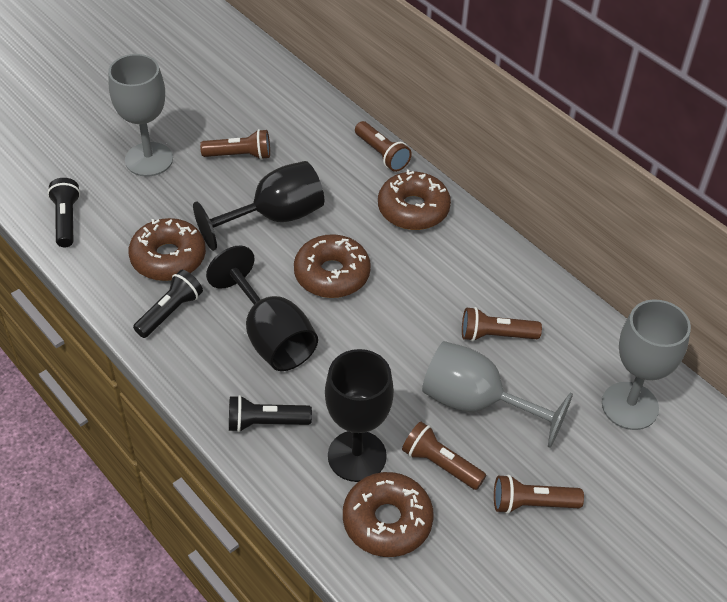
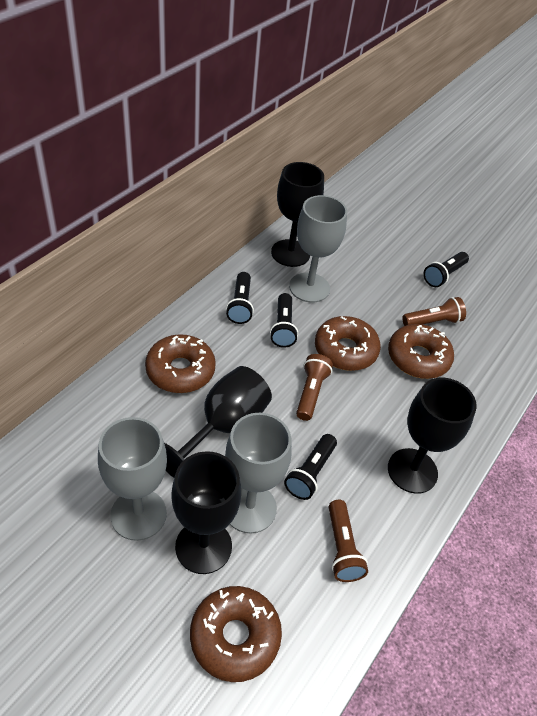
black flashlight: [48,178,80,247] [133,270,203,338] [229,395,312,432] = 3 -> [226,272,254,324] [270,293,298,348] [284,434,337,500] [424,252,469,287] = 4
black goblet: [193,161,324,251] [206,245,318,371] [325,349,394,482] = 3 -> [164,366,272,478] [171,451,241,574] [271,162,324,267] [388,378,477,494] = 4
brown flashlight: [200,129,270,160] [355,121,412,172] [402,422,486,490] [462,307,542,342] [494,475,584,514] = 5 -> [296,354,333,421] [329,500,368,582] [402,297,466,326] = 3

